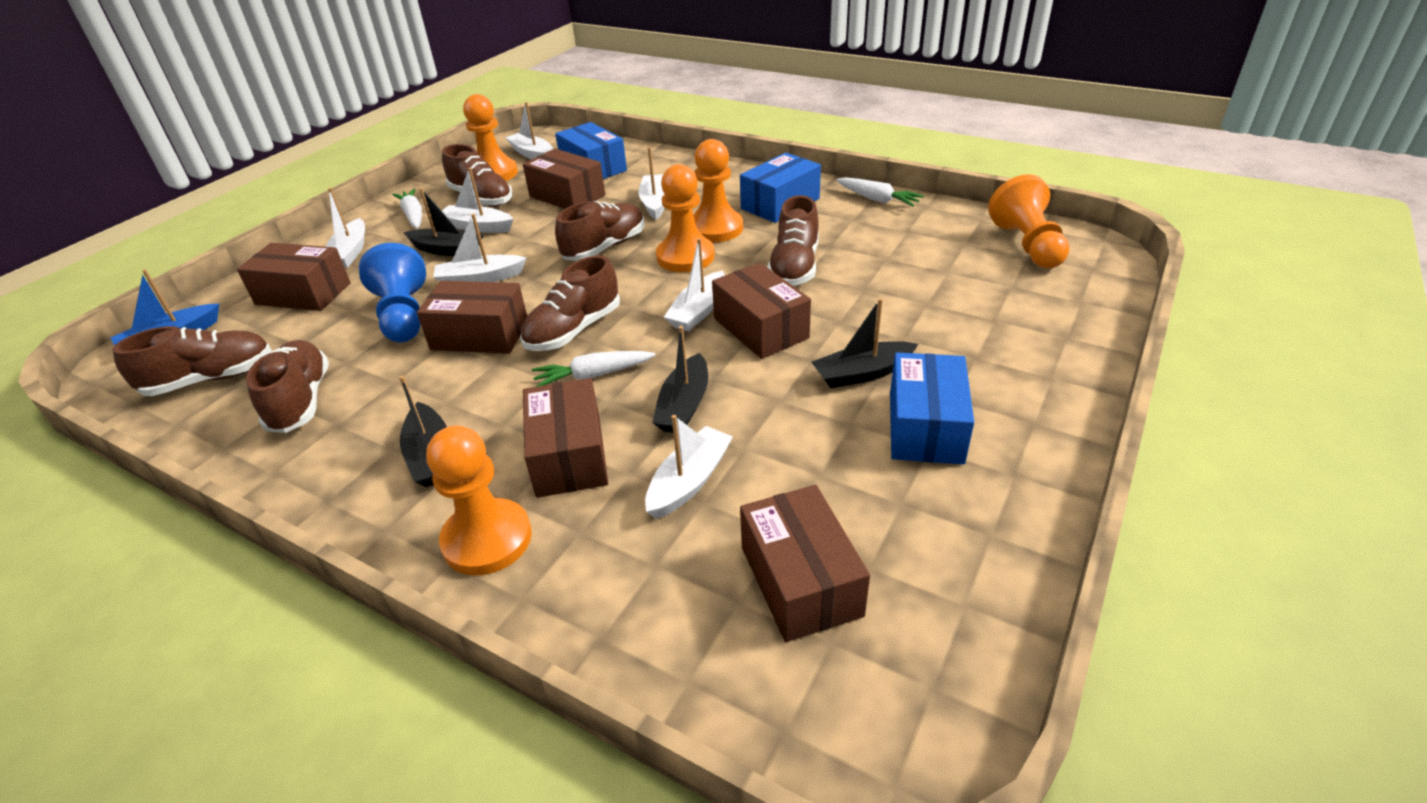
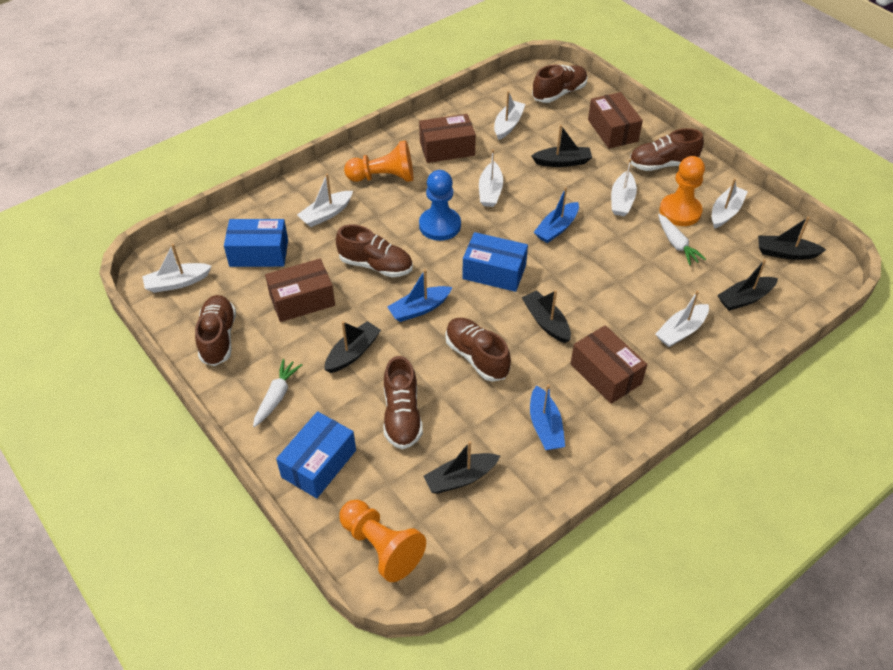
black boat: [399,376,447,487] [403,188,484,256] [652,326,708,433] [812,298,918,388] = 4 -> [324,321,381,373] [424,441,500,494] [522,290,571,343] [531,125,592,167] [717,259,778,311] [758,217,826,260] = 6
blue boat: [111,269,219,345] = 1 -> [387,269,452,322] [530,384,565,450] [534,187,579,243] = 3
brown box: [237,243,351,311] [417,281,527,354] [523,149,605,209] [523,378,608,498] [712,263,811,359] [740,485,870,642] = 6 -> [265,259,335,322] [419,114,476,163] [571,325,647,404] [588,92,643,149] = 4
orange pawn: [426,426,532,576] [463,94,518,181] [656,164,715,272] [693,139,743,242] [988,174,1070,268] = 5 -> [339,500,426,582] [344,140,413,182] [659,156,705,226] = 3
white carrot: [392,189,422,229] [532,351,655,387] [836,177,924,207] = 3 -> [253,359,302,427] [658,214,706,265] = 2

